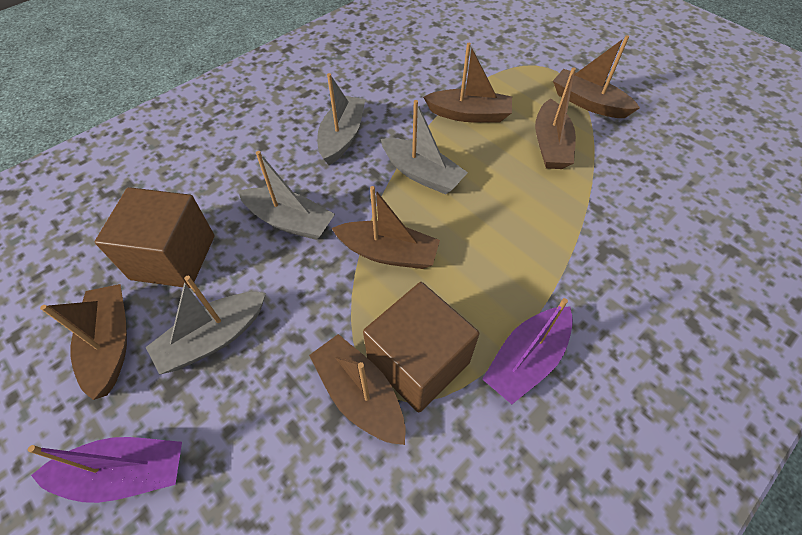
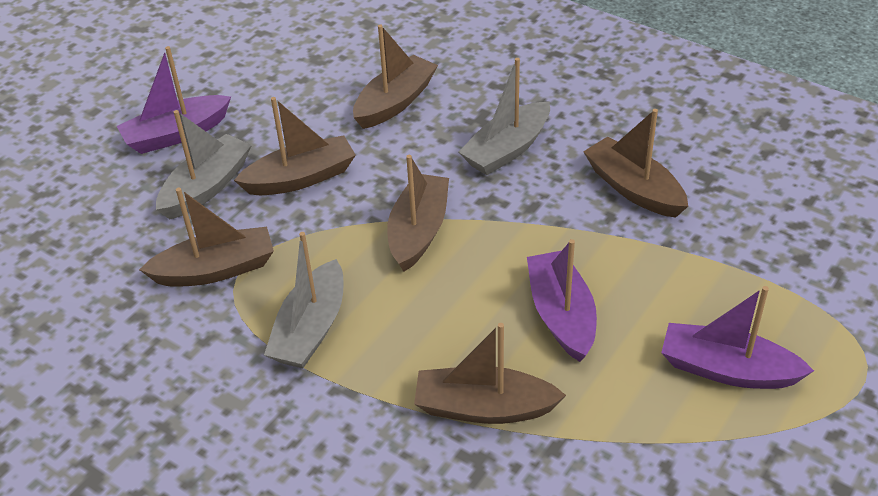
brown cube: [95,187,215,288] [363,282,480,413] = 2 -> none = 0
grey boat: [146,276,266,375] [238,151,335,240] [317,73,365,165] [381,100,468,194] = 4 -> [156,110,252,219] [264,232,344,368] [458,58,550,175] = 3
purple boat: [28,437,182,503] [482,298,573,404] = 2 -> [116,46,231,154] [527,239,597,362] [661,286,814,389] = 3

